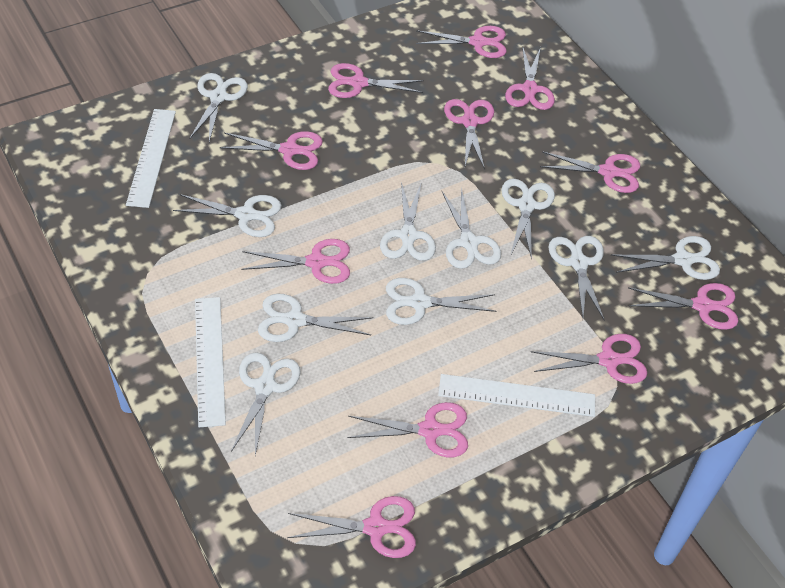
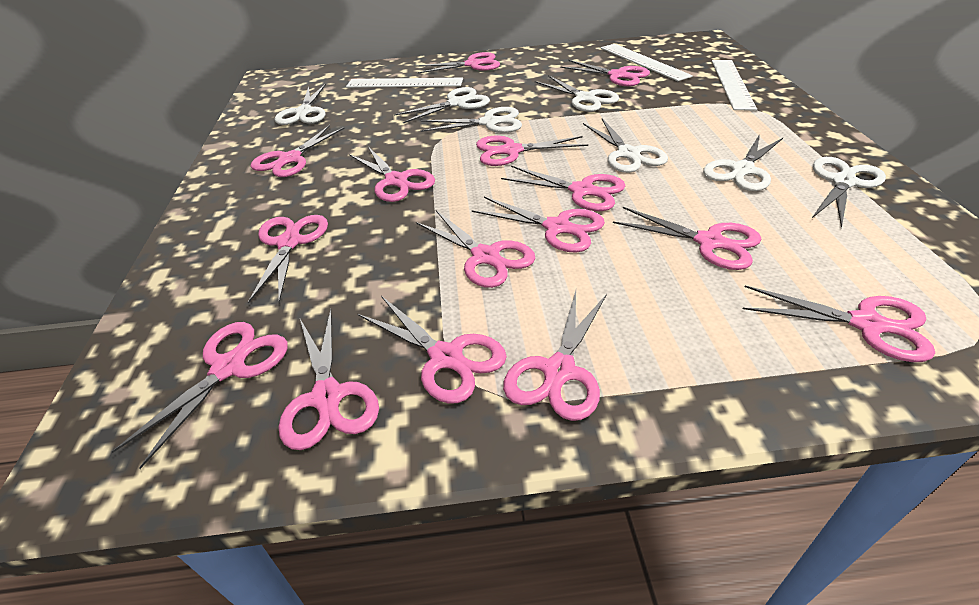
pink scissors: [220,131,323,170] [241,239,350,284] [287,496,416,558] [328,63,424,98] [348,402,468,458] [416,26,506,58] [444,99,494,170] [505,46,555,110] [531,334,647,384] [540,151,640,193] [628,283,738,330] = 11 -> [112,322,288,469] [248,215,328,303] [250,125,345,177] [279,309,379,450] [349,147,435,202] [358,296,507,404] [416,52,500,74] [416,210,536,288] [472,196,605,252] [476,136,588,166] [501,166,625,211] [503,291,607,421] [560,60,650,86] [613,207,761,270] [743,286,935,362] = 15
white scissors: [173,194,282,237] [189,73,248,142] [231,352,301,455] [258,294,373,342] [380,182,436,261] [386,278,496,325] [441,187,501,269] [501,179,555,260] [548,236,605,321] [611,236,720,280] = 10 -> [275,84,326,125] [394,87,490,123] [420,107,522,133] [535,75,619,112] [583,119,668,173] [703,134,783,191] [812,157,886,228] = 7

